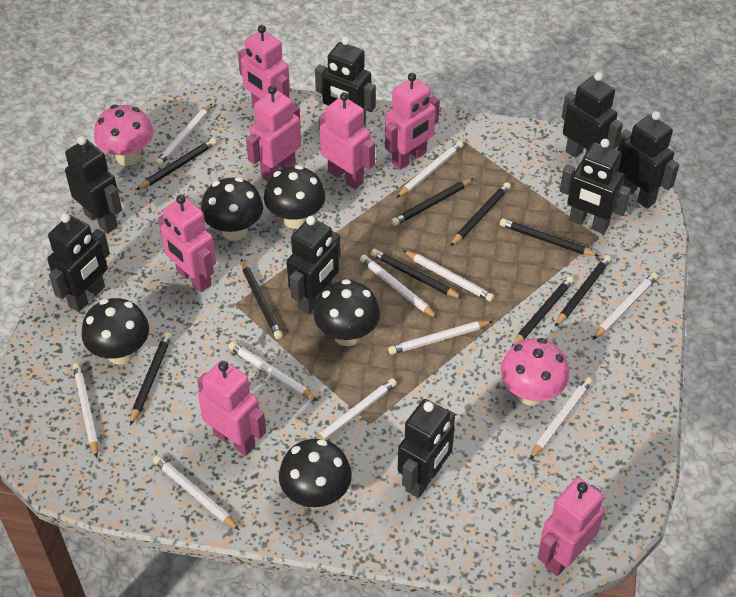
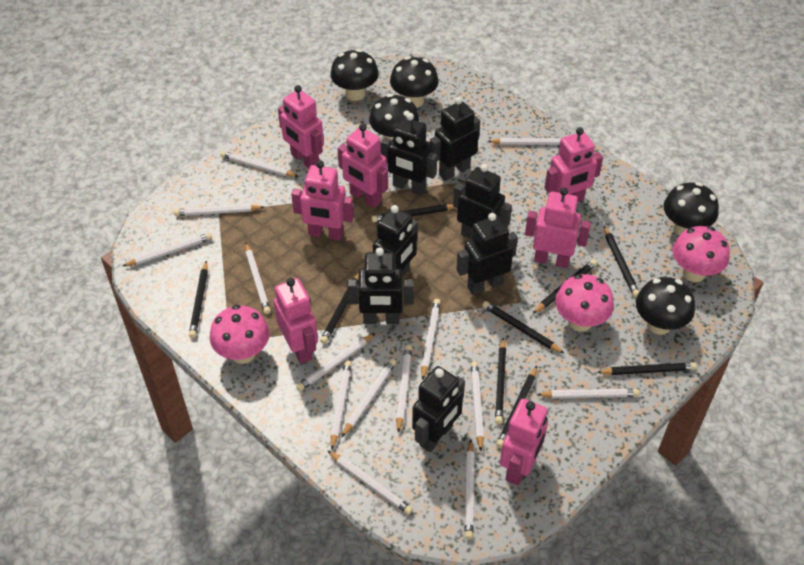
black robot: [47,213,110,312] [65,136,122,234] [287,216,341,314] [315,37,376,127] [397,399,455,498] [560,139,631,234] [562,72,623,158] [617,111,679,209] = 8 -> [347,247,414,324] [373,205,418,276] [381,113,437,195] [412,366,465,452] [430,97,480,181] [453,164,512,239] [456,213,518,295] = 7
pink mushroom: [94,105,153,166] [500,338,569,406] = 2 -> [210,305,270,364] [555,274,614,332] [672,226,730,282] = 3
white pencil: [73,363,98,458] [153,455,239,530] [155,103,212,166] [228,342,318,401] [315,378,397,440] [360,255,438,319] [388,321,493,355] [396,141,463,198] [403,250,494,302] [530,377,592,459] [593,272,658,340] = 11 -> [123,233,212,266] [174,205,264,216] [220,151,299,177] [245,243,271,314] [296,333,375,391] [328,451,413,515] [331,361,352,450] [342,359,396,437] [396,345,412,433] [421,299,441,380] [465,439,474,539] [471,361,484,451] [488,138,561,145] [536,389,639,398] = 14

